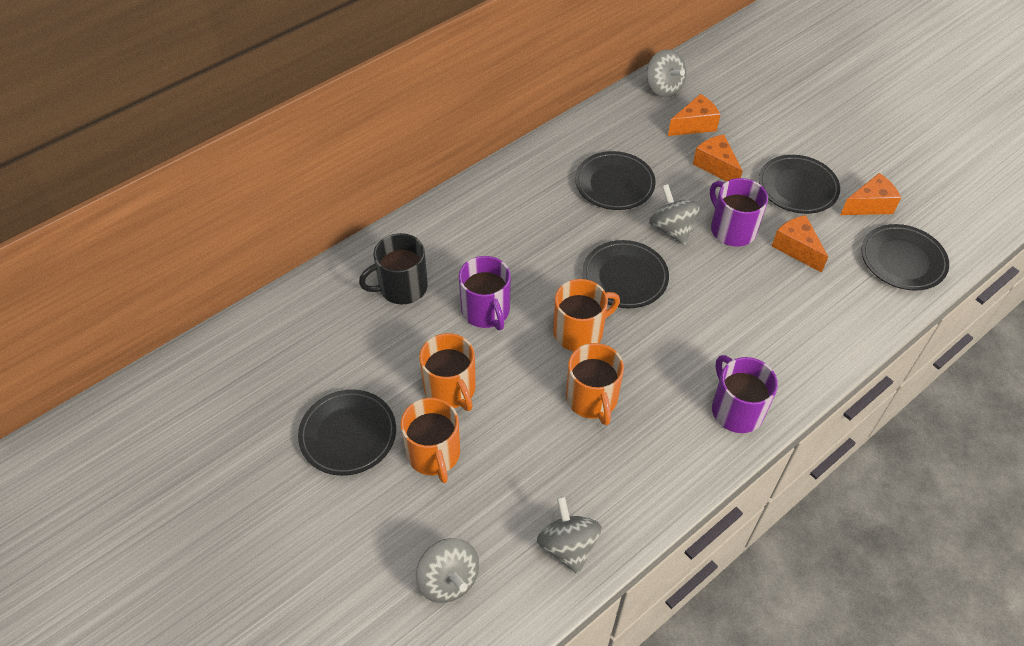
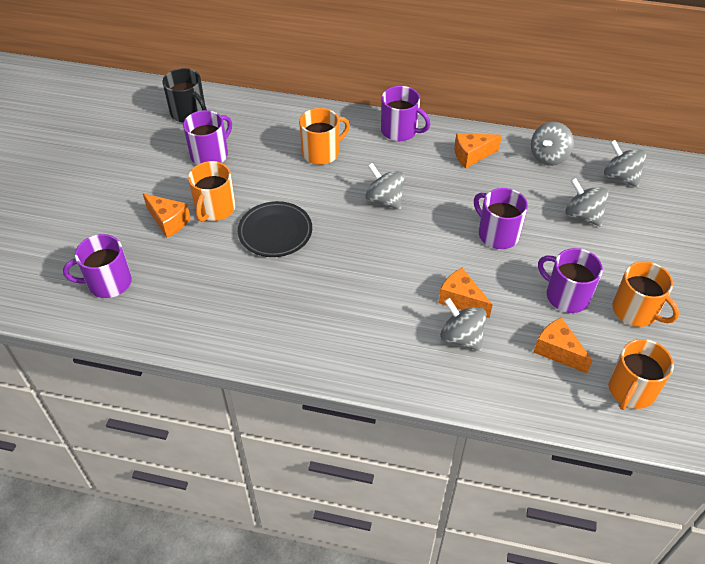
black plate: [298,389,396,476] [575,151,656,210] [582,240,669,308] [759,155,840,214] [861,224,949,291] = 5 -> [238,201,312,257] = 1
grey spinning top: [416,538,479,603] [537,496,602,574] [646,50,686,98] [649,184,700,245] = 4 -> [366,163,404,210] [440,298,486,351] [531,122,574,166] [566,178,608,226] [604,140,646,187] = 5
purple mug: [459,256,511,330] [710,178,768,247] [712,355,778,433] = 3 -> [63,234,132,298] [183,110,232,165] [381,86,430,141] [474,188,528,249] [538,248,603,313] = 5

